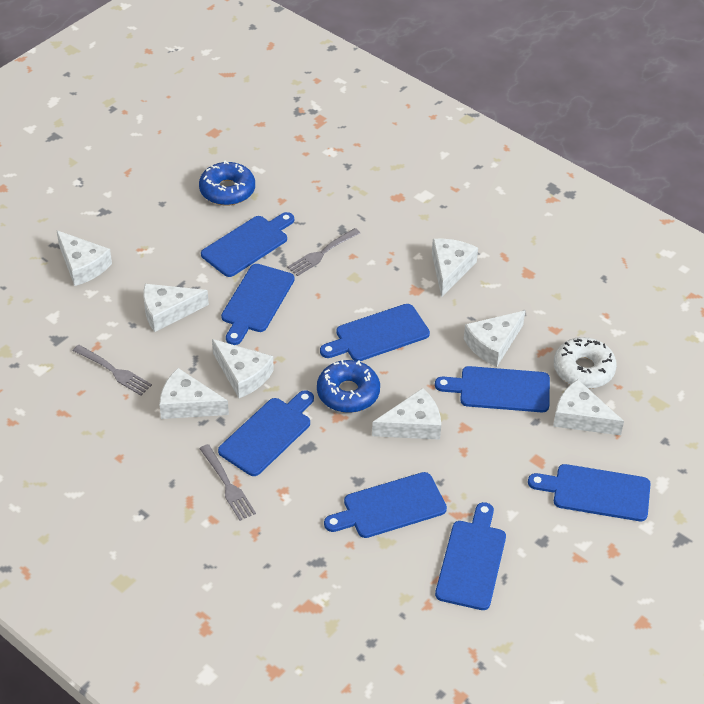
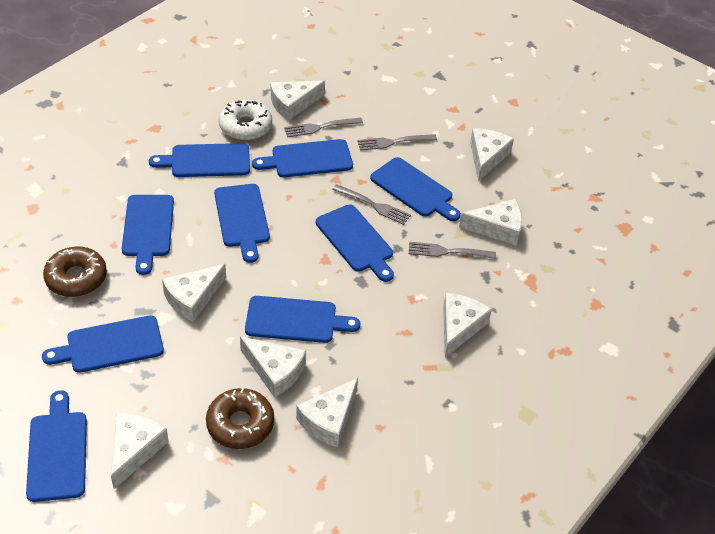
blue cutting board: [201,212,294,277] [218,390,314,476] [221,264,295,345] [320,304,430,361] [324,472,447,538] [435,366,550,412] [435,502,506,610] [528,464,651,521] = 8 -> [26,390,87,502] [42,315,164,373] [122,195,174,275] [149,143,250,177] [214,184,270,263] [245,296,360,343] [252,139,353,177] [316,205,394,282] [370,157,461,221] = 9
blue donut: [199,160,255,206] [317,360,380,413] = 2 -> none = 0
brown donut: none = 0 -> [43,247,107,297] [206,388,274,449] = 2
grey fork: [73,345,152,396] [199,444,256,521] [287,228,360,276] = 3 -> [284,117,363,137] [332,184,411,225] [357,134,437,151] [409,242,496,259] = 4

